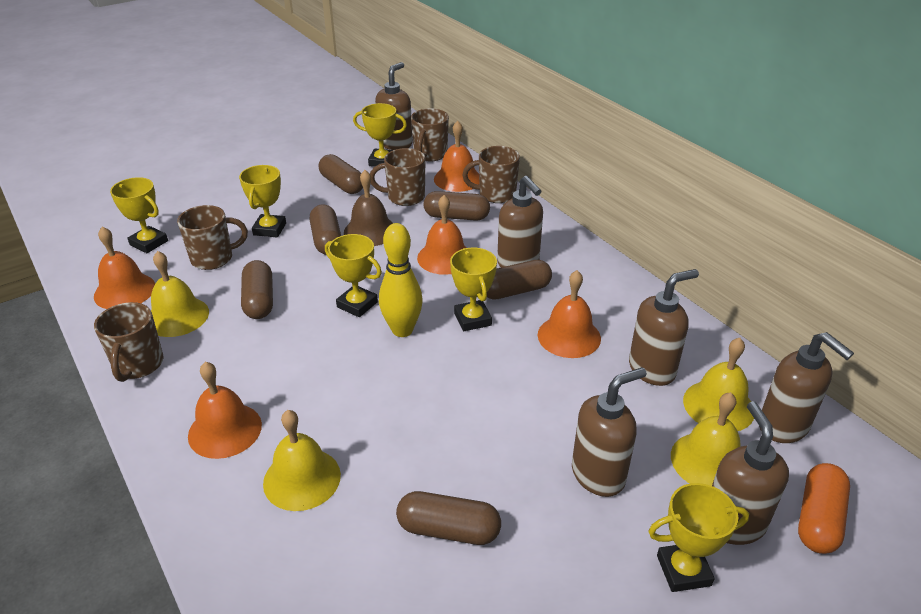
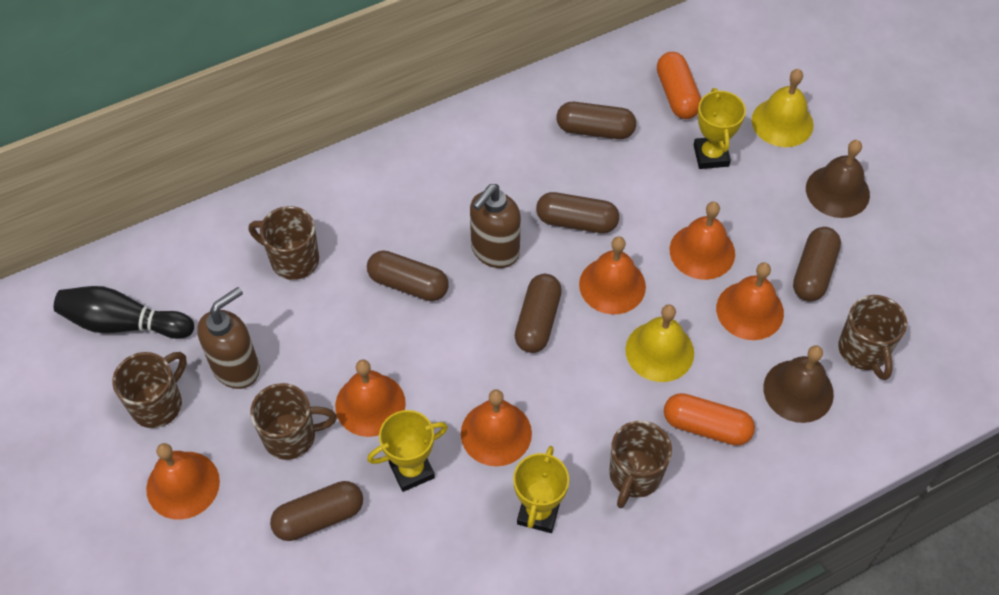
black bowling pin: none = 0 -> [54,286,194,339] = 1
brown bell: [344,170,393,246] = 1 -> [763,345,834,423] [806,140,870,218] = 2
brown soap dispenser: [375,62,412,150] [497,176,543,267] [572,367,647,497] [629,269,699,386] [712,401,789,545] [759,332,854,443] = 6 -> [197,287,260,389] [470,184,521,268] = 2
orange bell: [94,227,155,309] [188,362,262,459] [417,195,466,275] [434,121,480,192] [538,270,601,358] = 5 -> [146,443,220,520] [335,360,406,437] [461,389,532,466] [579,236,646,314] [670,202,735,280] [716,262,784,340] = 6
orange capsule: [798,463,850,554] = 1 -> [657,52,701,119] [664,393,755,446] = 2
yellow bell: [151,251,209,337] [263,410,341,511] [671,392,741,486] [683,338,754,431] = 4 -> [625,304,694,382] [752,69,814,147] = 2
yellow bowling pin: [379,223,423,337] = 1 -> none = 0
yellow trophy: [110,177,168,253] [239,165,286,237] [325,234,382,317] [353,103,407,167] [450,248,497,331] [648,483,749,592] = 6 -> [367,410,448,492] [513,446,569,533] [694,88,746,169] = 3

